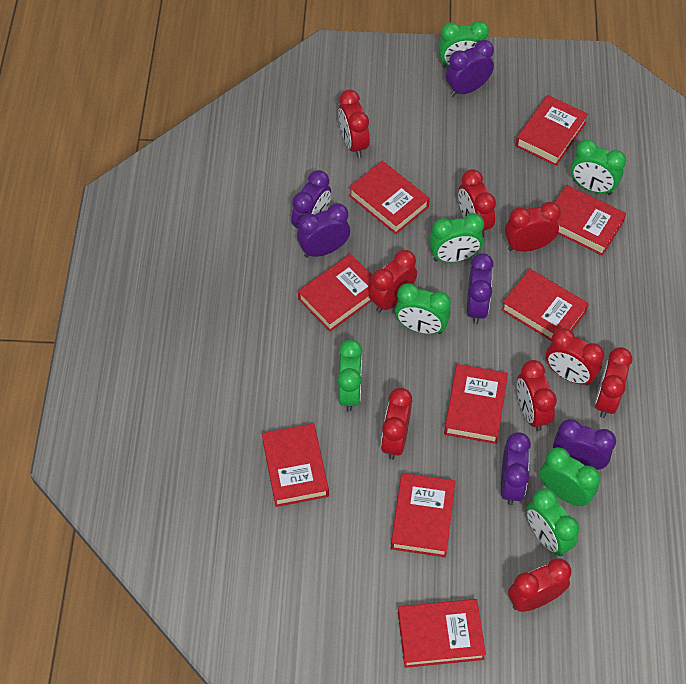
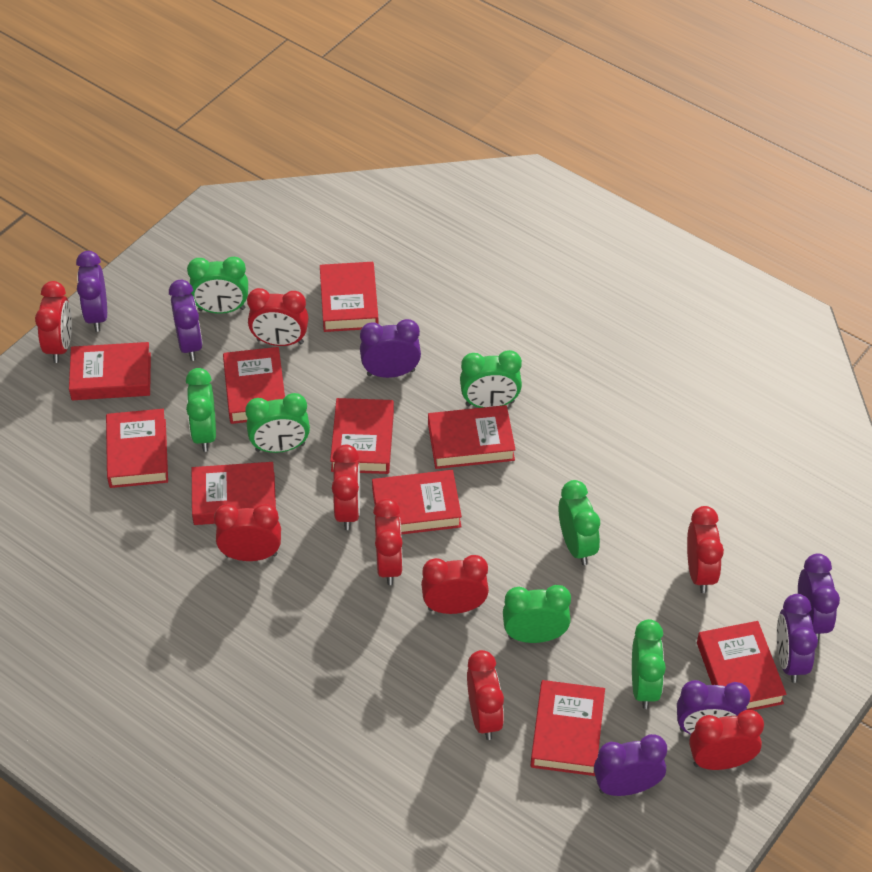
purple clock: [291,170,331,229] [297,203,350,258] [446,40,494,97] [467,253,494,324] [501,432,531,505] [553,419,616,470] = 6 -> [76,251,107,332] [169,280,203,361] [360,319,421,378] [594,734,667,796] [677,680,751,735] [777,594,818,683] [798,553,840,641] = 7
red book: [262,424,329,507] [298,254,373,331] [349,161,430,234] [391,473,456,557] [398,599,486,668] [444,364,508,444] [501,269,589,341] [516,95,588,166] [554,185,626,256] = 9 -> [69,342,151,400] [106,409,168,488] [192,462,276,525] [223,347,285,424] [320,262,379,332] [330,398,394,474] [372,470,462,534] [428,405,516,469] [531,680,605,776] [697,621,786,710] = 10

